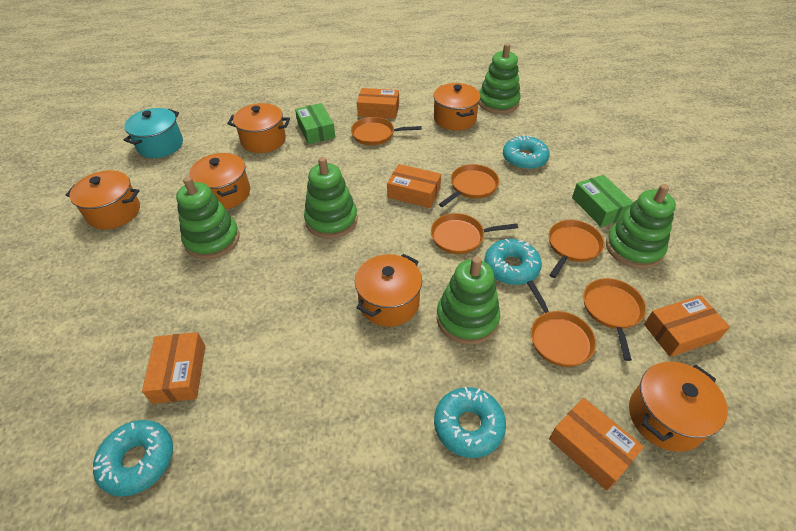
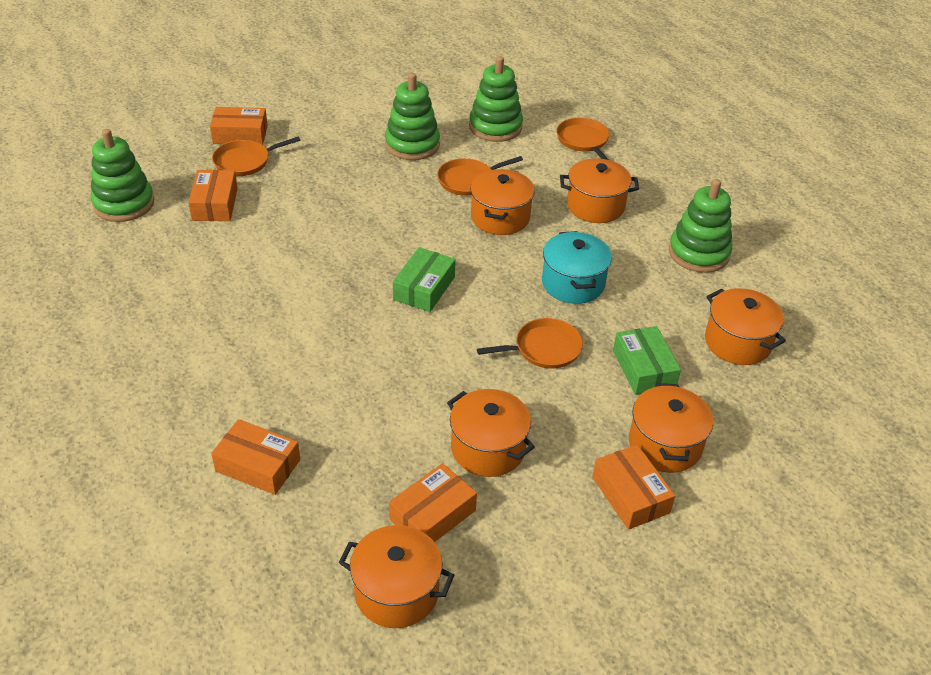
green stacking toy: [176,177,239,259] [304,157,358,239] [436,256,500,345] [479,43,521,114] [606,184,676,268] = 5 -> [90,129,154,222] [385,73,440,160] [469,56,523,142] [669,179,732,273] = 4
orange pan: [351,117,422,145] [431,213,518,254] [439,164,499,207] [527,281,596,367] [549,220,604,278] [583,278,646,361] = 6 -> [212,137,300,176] [437,156,523,196] [477,318,583,369] [556,118,609,160] = 4
turquoise donut: [93,420,173,497] [434,387,506,458] [484,239,542,285] [503,134,550,170] = 4 -> none = 0

